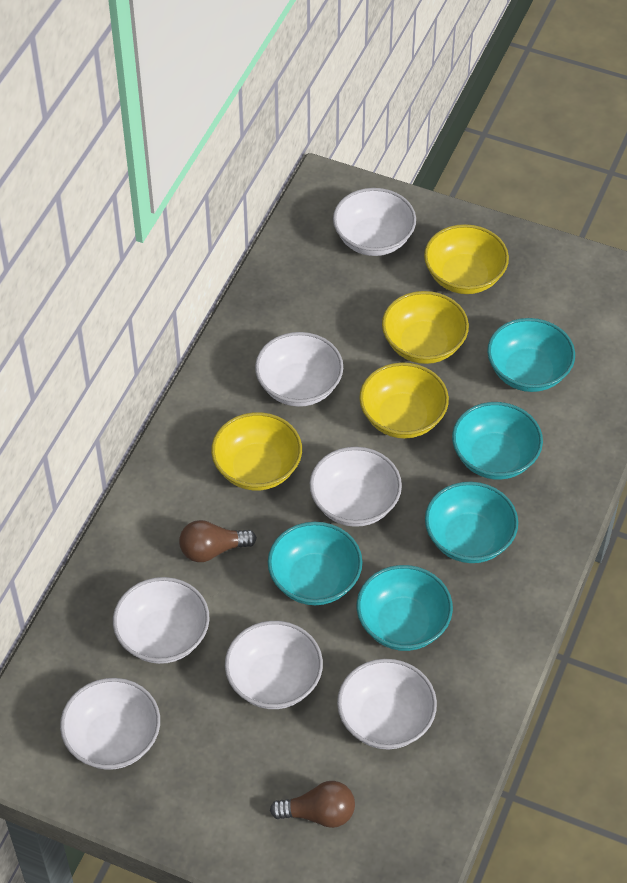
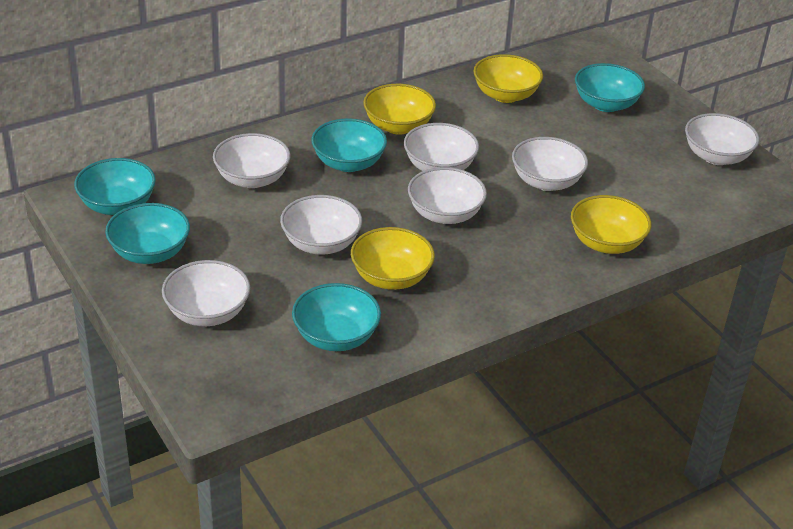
brown light bulb: [179,520,257,562] [270,781,355,828] = 2 -> none = 0

